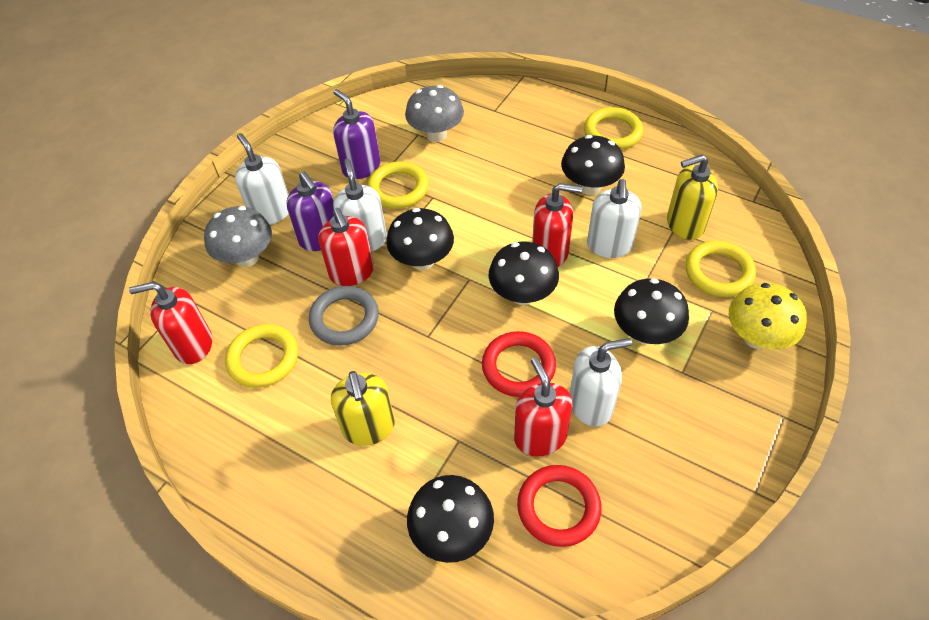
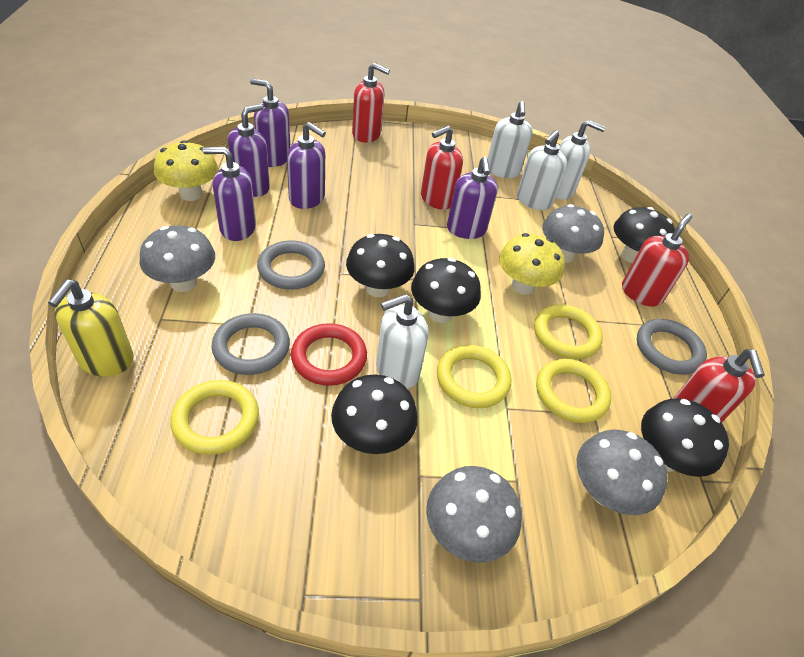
grey mushroom: [204,206,272,267] [405,85,464,142] = 2 -> [139,225,215,292] [426,466,522,563] [542,204,604,263] [577,430,668,515] = 4
grey ring: [309,286,379,346] = 1 -> [211,313,290,375] [257,240,325,290] [637,319,707,375] = 3
purple soap dispenser: [286,171,334,251] [333,89,380,179] = 2 -> [203,147,256,241] [228,104,270,197] [250,78,290,167] [287,122,326,209] [447,157,498,239] = 5
red ring: [482,331,556,397] [517,465,602,547] = 2 -> [291,323,367,386] = 1
yellow mushroom: [729,283,807,349] = 1 -> [154,140,218,201] [499,233,565,295] = 2
yellow soap dispenser: [331,371,395,446] [667,154,718,240] = 2 -> [48,280,134,377] = 1

